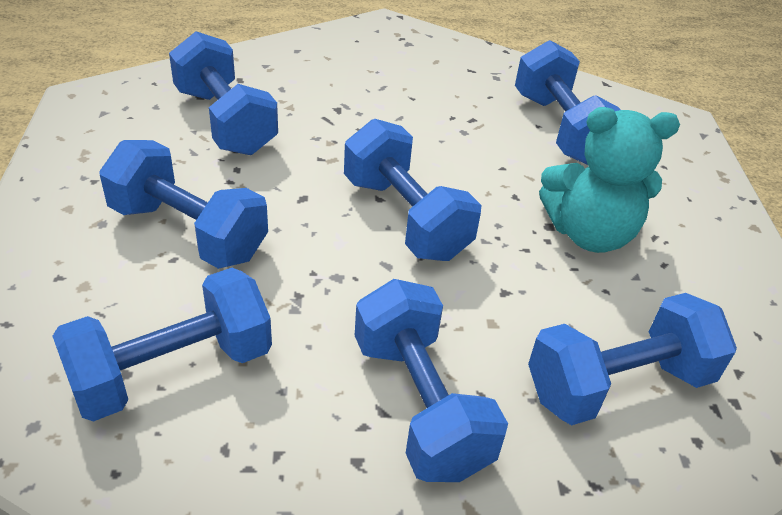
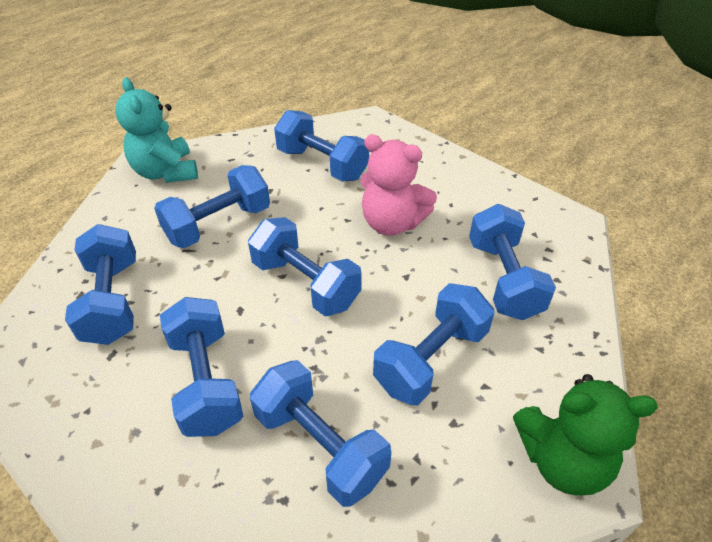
blue dumbbell: [52,268,272,422] [99,140,268,269] [169,31,278,155] [344,119,481,261] [355,279,508,482] [515,40,621,165] [528,293,737,425] = 7 -> [65,224,136,345] [154,165,270,248] [160,297,243,437] [248,217,362,316] [250,360,391,507] [274,110,369,181] [373,283,495,405] [469,204,556,320] = 8
green teddy bear: none = 0 -> [513,374,658,496] = 1
pink teddy bear: none = 0 -> [360,134,437,236] = 1

